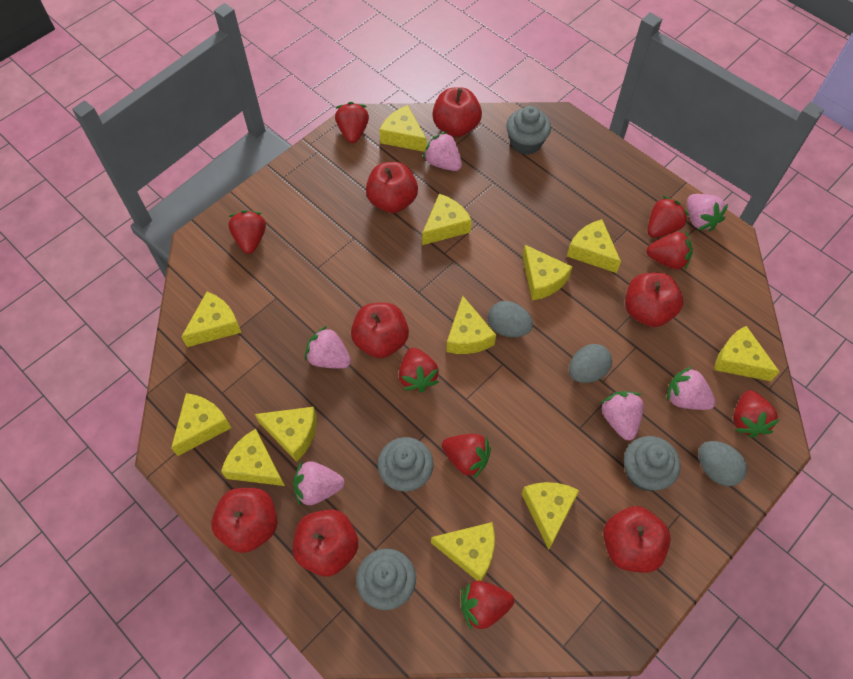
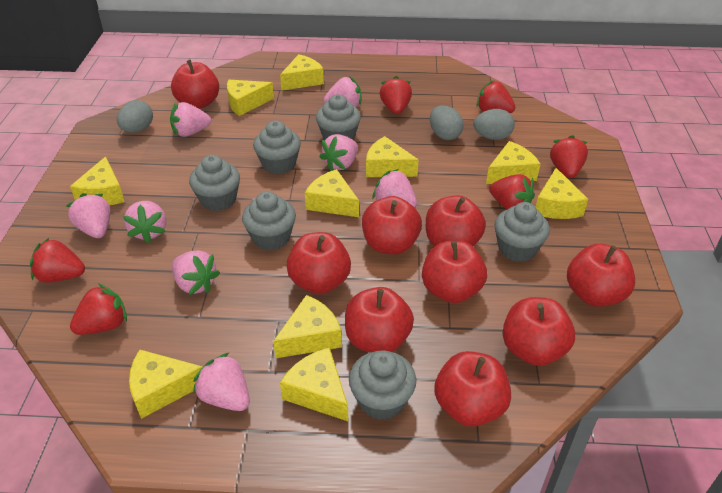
grey cupcake: [356,549,416,610] [377,437,434,492] [506,106,551,155] [624,436,681,491] = 4 -> [189,155,240,211] [242,191,296,250] [253,121,301,174] [316,94,361,140] [349,350,416,420] [494,202,550,262] = 6
pink strawberry: [293,461,345,506] [305,326,351,368] [423,131,462,171] [600,391,644,440] [667,366,716,410] [687,194,728,231] = 6 -> [66,193,110,238] [123,201,166,243] [170,102,211,137] [172,250,220,295] [193,352,250,411] [319,134,358,171] [324,77,361,107] [372,169,417,208] = 8
red apple: [211,488,277,553] [293,509,358,576] [351,303,409,358] [366,162,418,213] [432,87,482,137] [603,506,671,573] [625,273,683,327] = 7 -> [171,60,219,109] [287,232,351,294] [345,287,414,352] [362,196,422,254] [422,241,487,303] [426,195,486,246] [434,351,511,426] [503,297,575,366] [567,244,635,307] = 9
red strawberry: [228,210,266,254] [335,102,369,143] [399,348,439,393] [442,434,491,479] [461,581,514,630] [646,232,693,270] [647,196,689,238] [733,390,780,438] = 8 -> [30,237,85,282] [70,284,127,335] [380,76,412,114] [477,81,515,113] [489,174,535,209] [550,135,588,178] = 6
yellow cheese: [171,393,231,456] [181,292,241,347] [221,429,285,486] [255,407,317,462] [379,105,427,152] [422,194,472,245] [431,522,495,581] [446,296,496,354] [522,244,572,300] [522,482,579,550] [567,219,621,273] [714,326,780,381] = 12 -> [70,157,125,205] [129,349,203,419] [227,80,274,116] [273,295,342,358] [280,54,324,91] [280,347,348,421] [305,169,359,217] [366,136,419,177] [486,141,540,184] [536,168,588,219] = 10

